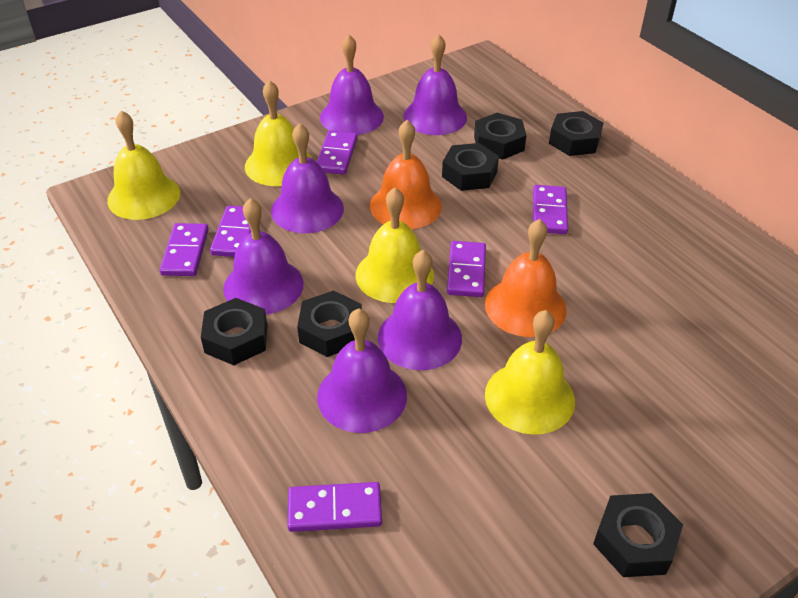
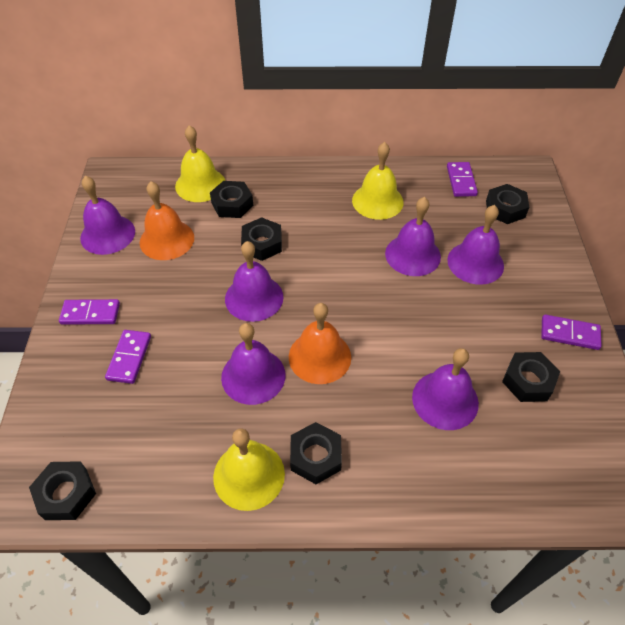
purple domino: [160,223,209,276] [210,205,251,257] [287,482,382,532] [317,131,358,175] [447,241,486,297] [533,185,568,234] = 6 -> [59,299,120,325] [105,330,151,384] [447,162,478,197] [541,314,602,350] = 4
yellow bell: [107,110,180,220] [245,80,312,186] [356,187,434,303] [485,310,575,435] = 4 -> [175,125,225,202] [213,428,285,511] [352,142,404,220] = 3

